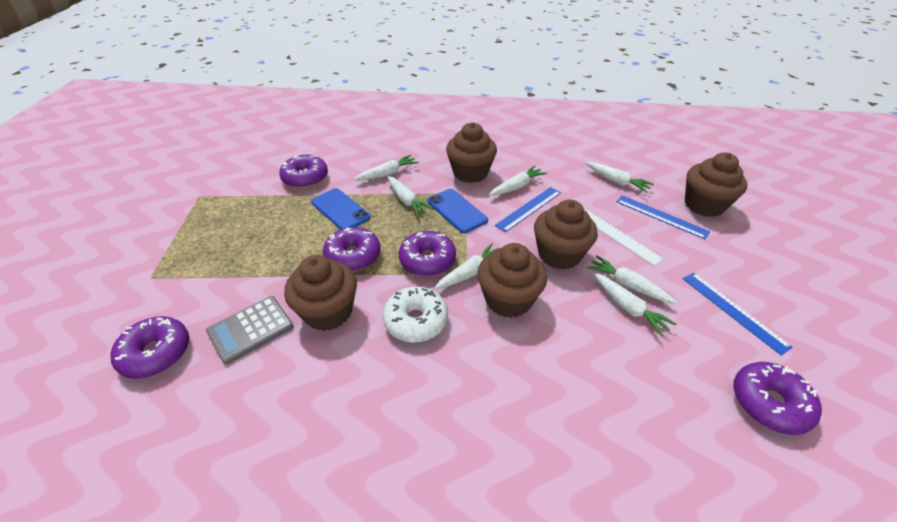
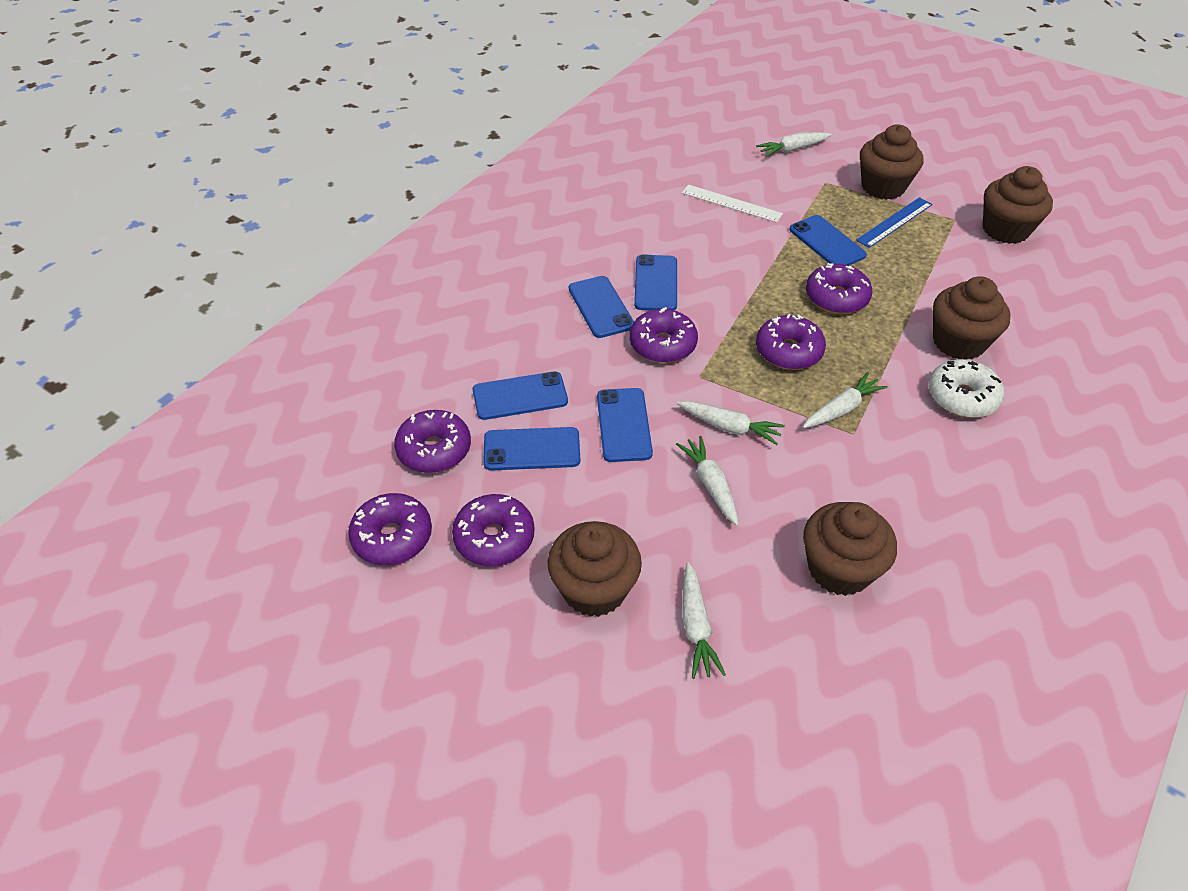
blue phone: [311,188,371,230] [427,189,488,233] = 2 -> [473,371,568,420] [483,427,580,470] [569,276,634,338] [597,388,653,462] [634,254,677,311] [789,215,867,265] = 6
blue ruler: [495,187,561,232] [616,195,710,239] [683,272,793,355] = 3 -> [856,197,933,248] = 1
grey calculator: [206,296,293,364] = 1 -> none = 0
purple donut: [110,316,189,379] [279,155,328,189] [323,227,381,271] [399,231,456,276] [733,362,822,435] = 5 -> [348,493,432,565] [394,410,471,473] [452,494,535,566] [630,307,698,363] [756,314,826,370] [806,263,873,314] = 6
white carrot: [354,155,419,180] [388,176,434,216] [434,243,499,290] [489,165,547,196] [586,162,654,193] [587,255,677,304] [593,272,676,337] = 7 -> [676,436,739,526] [677,401,785,445] [682,562,726,679] [756,132,832,157] [803,372,888,428] = 5

